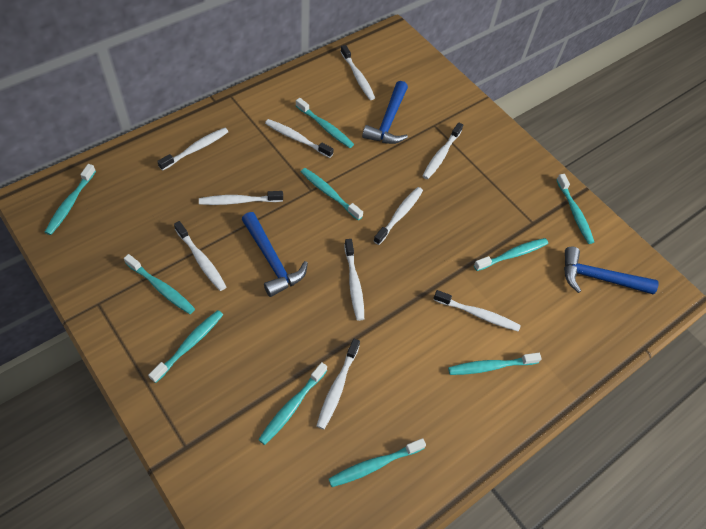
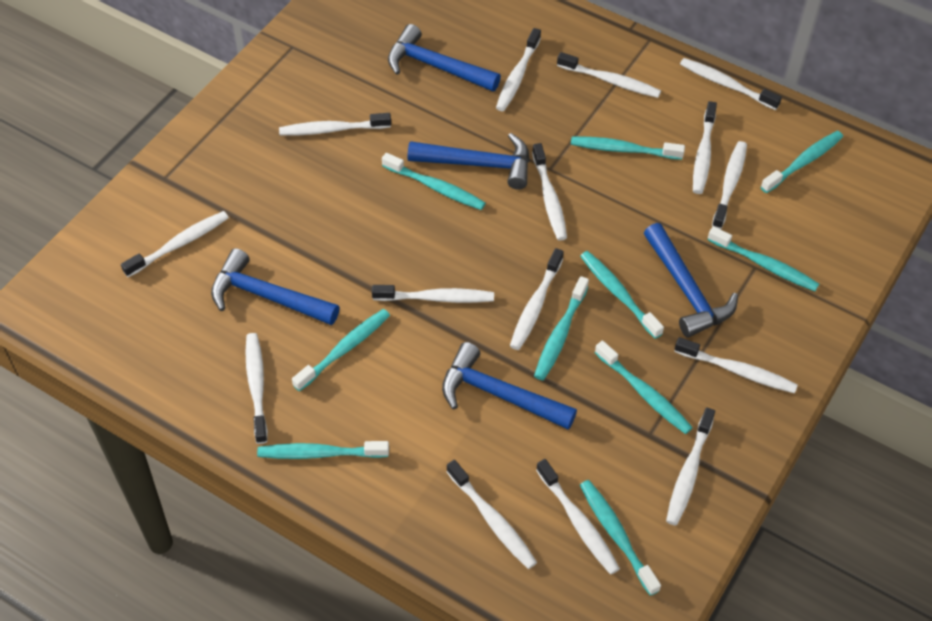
blue hammer: [242,212,308,297] [362,81,408,144] [564,247,658,294] = 3 -> [211,248,339,325] [388,24,501,91] [407,133,530,190] [442,342,577,430] [644,223,738,337] = 5
white toothbrush: [157,128,228,171] [174,221,226,291] [199,191,283,205] [265,119,334,158] [317,339,360,430] [341,45,375,100] [344,239,364,321] [374,187,423,245] [423,122,463,179] [434,290,521,332] = 10 -> [121,211,229,277] [245,333,268,444] [279,113,391,136] [372,285,494,303] [446,460,537,569] [496,28,541,111] [510,248,564,350] [532,143,567,241] [536,459,620,575] [557,52,661,98] [666,407,715,526] [674,337,798,394] [680,58,782,110] [693,101,717,194] [712,141,747,229] = 15

